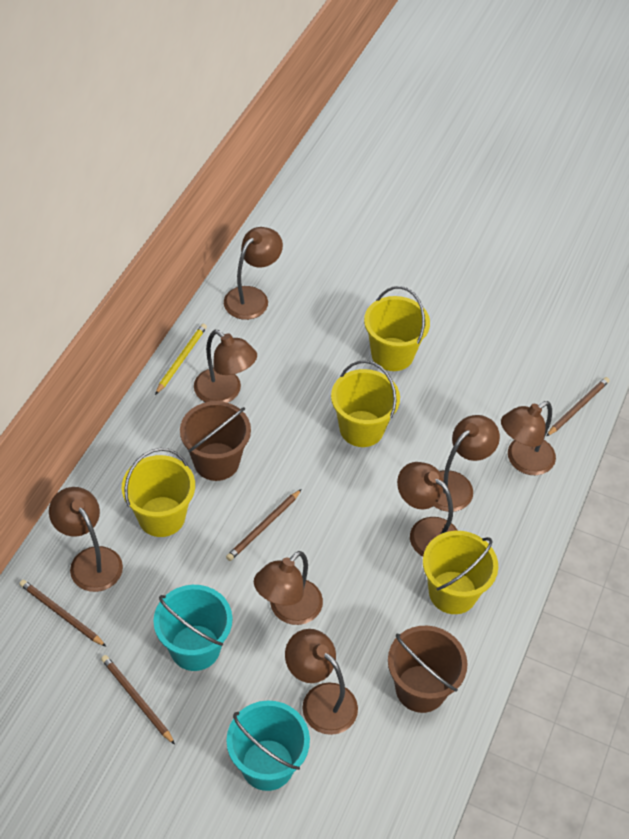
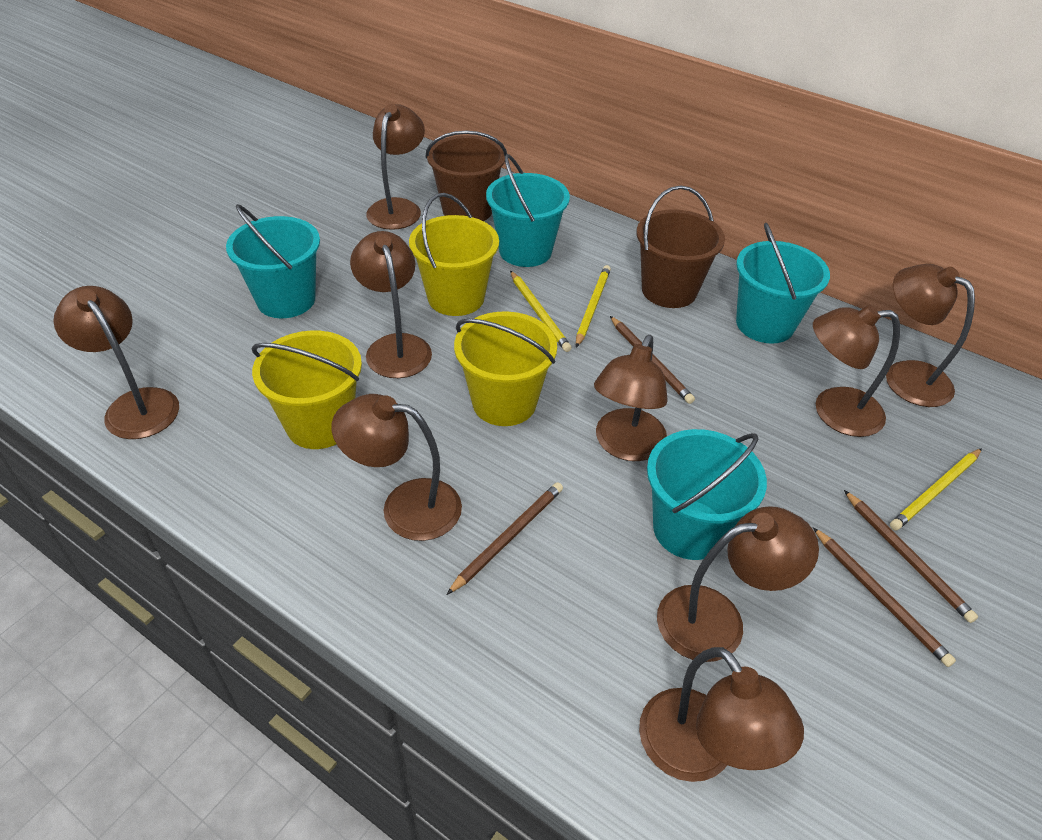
brown lamp: [49,487,123,592] [194,330,257,403] [224,227,283,320] [254,551,323,625] [285,629,358,735] [397,462,458,557] [434,415,500,512] [501,401,556,475] = 8 -> [53,286,179,439] [331,394,462,541] [350,231,432,378] [366,104,425,230] [594,335,668,461] [639,647,804,782] [657,506,819,662] [813,305,900,437] [886,264,975,407] = 9
turquoise bucket: [153,585,232,671] [227,700,310,791] = 2 -> [226,204,320,318] [486,154,570,267] [647,429,767,560] [736,223,830,344] = 4
yellow bucket: [122,448,195,537] [331,360,400,447] [364,286,430,371] [423,531,498,614] = 4 -> [252,331,362,449] [409,193,499,316] [454,311,557,426] = 3
yellow pencil: [155,324,207,395] = 1 -> [510,271,572,352] [576,265,611,348] [890,448,982,530] = 3

